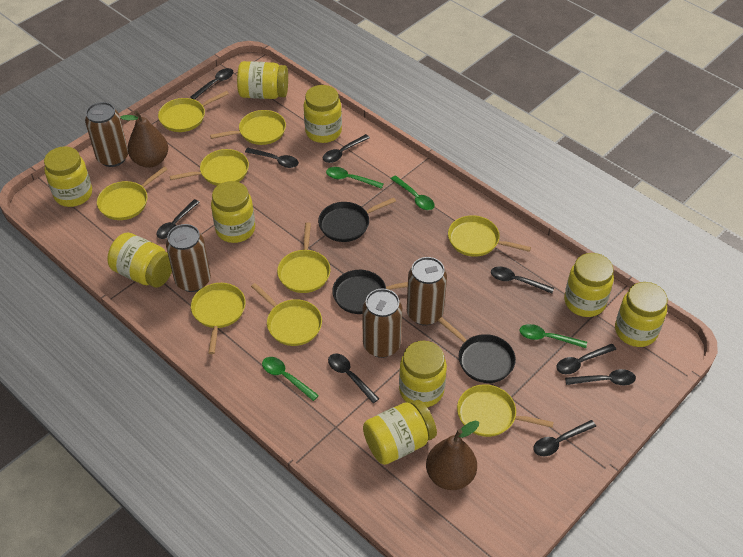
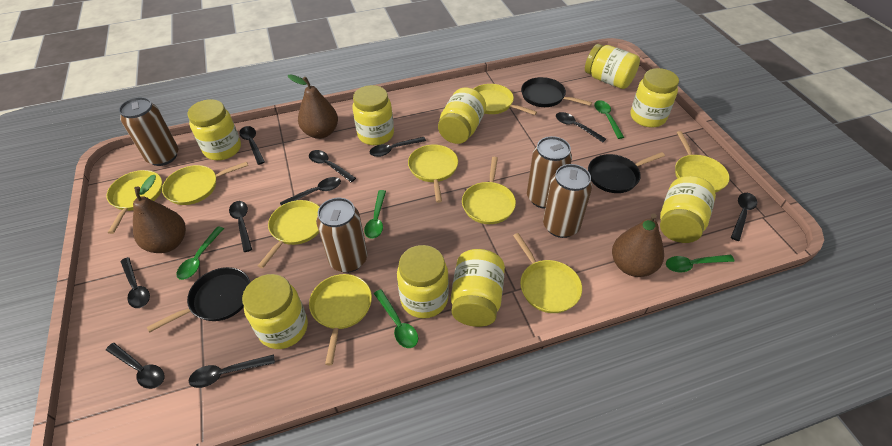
black spoon: [157,199,200,239] [190,68,233,100] [245,148,299,168] [323,134,370,163] [328,353,380,403] [491,267,554,293] [534,420,596,456] [556,344,616,374] [565,369,636,386] = 9 -> [106,343,165,389] [120,257,150,308] [189,355,275,388] [229,201,252,252] [239,126,265,165] [280,177,341,206] [309,150,356,182] [370,137,426,157] [556,112,606,143] [731,193,757,241] = 10
brown pear: [120,111,168,168] [426,420,479,490] = 2 -> [133,175,186,253] [288,74,338,139] [612,214,664,277] = 3
green spoon: [262,357,319,401] [326,167,384,189] [391,175,435,210] [520,324,587,348] = 4 -> [177,226,224,280] [364,190,386,239] [374,289,418,348] [594,100,624,139] [666,255,735,273] = 5

